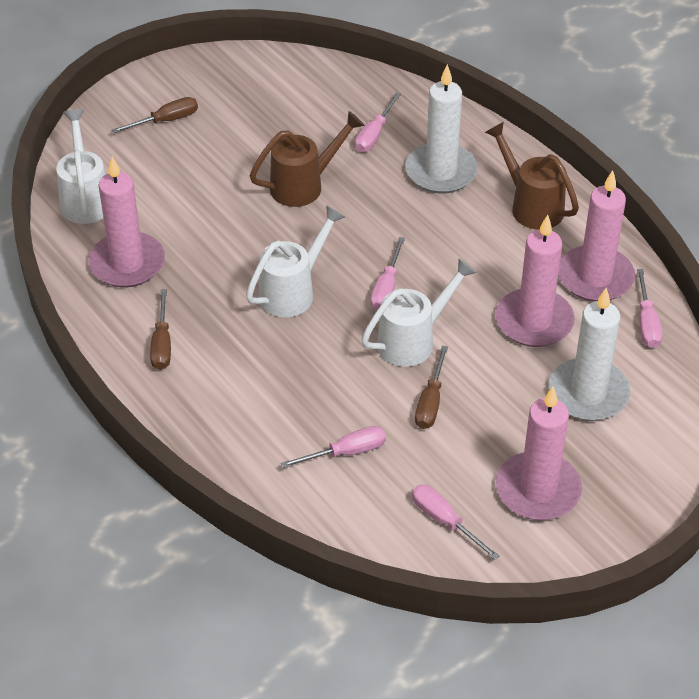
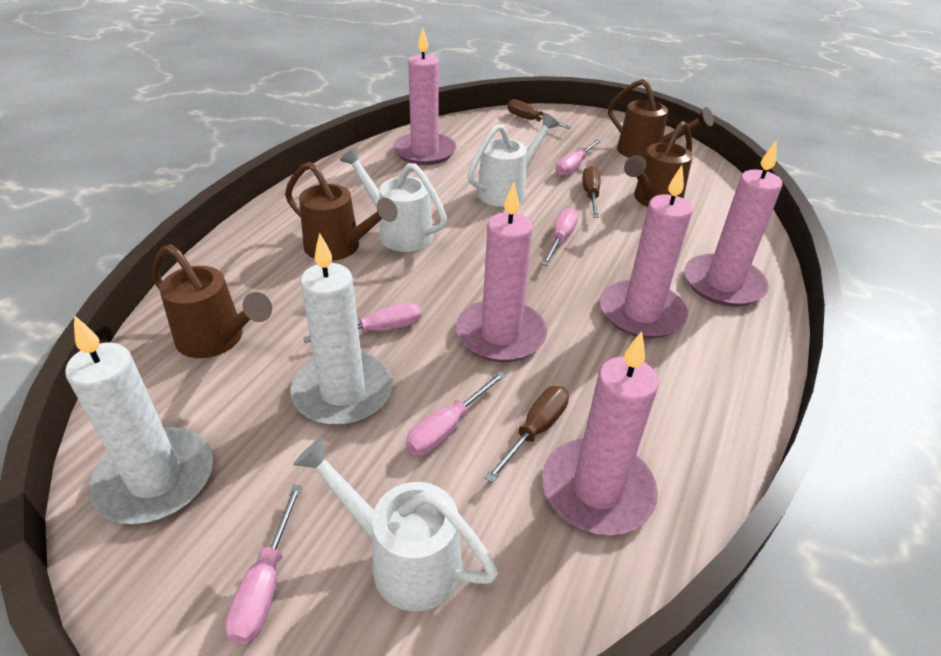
brown watering can: [250,111,365,207] [485,122,579,230] = 2 -> [152,244,272,358] [285,162,398,261] [608,79,714,159] [624,121,693,207] = 4
pink candle: [88,157,165,287] [496,215,575,347] [496,386,582,520] [558,170,635,302] = 4 -> [393,27,456,165] [456,182,547,362] [542,331,659,535] [600,165,693,339] [684,141,783,307] = 5

